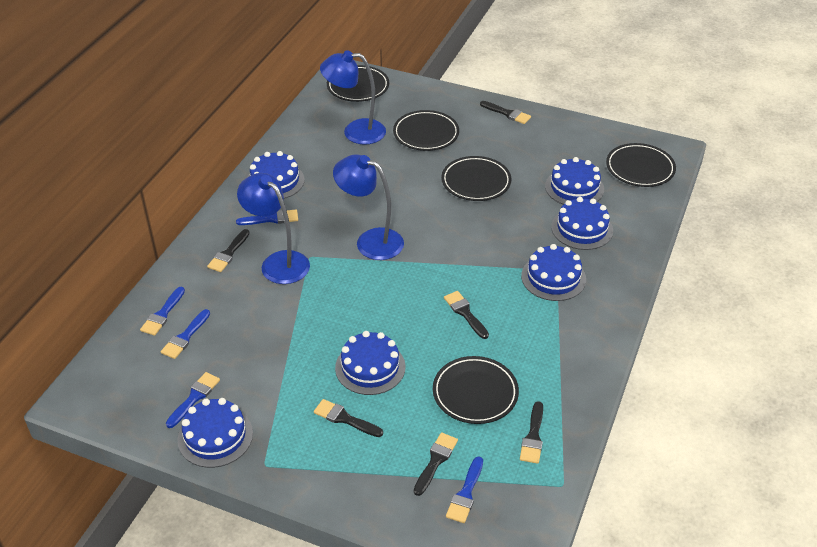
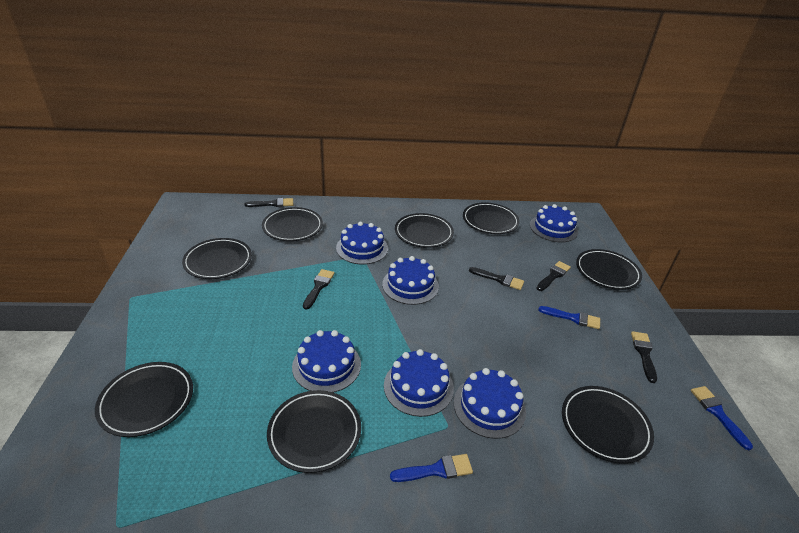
black brush: [207,229,250,272] [314,399,383,437] [414,432,458,496] [444,291,489,339] [480,101,531,124] [520,401,543,464] = 6 -> [244,198,293,207] [303,269,335,310] [469,267,524,290] [536,261,571,291] [631,331,657,383] = 5
black plate: [327,65,389,102] [393,110,459,151] [433,356,519,424] [441,156,511,201] [606,143,676,187] = 5 -> [95,362,193,437] [182,238,252,279] [262,207,323,241] [267,390,361,473] [395,213,454,248] [463,202,520,234] [562,386,654,464] [576,249,642,290] = 8
blue brush: [140,287,185,336] [161,309,210,359] [166,372,220,428] [236,210,298,225] [446,456,483,523] = 5 -> [390,454,473,482] [538,306,600,329] [691,386,753,450] = 3
blue lamp: [237,173,310,284] [320,50,386,145] [333,154,404,260] = 3 -> none = 0

